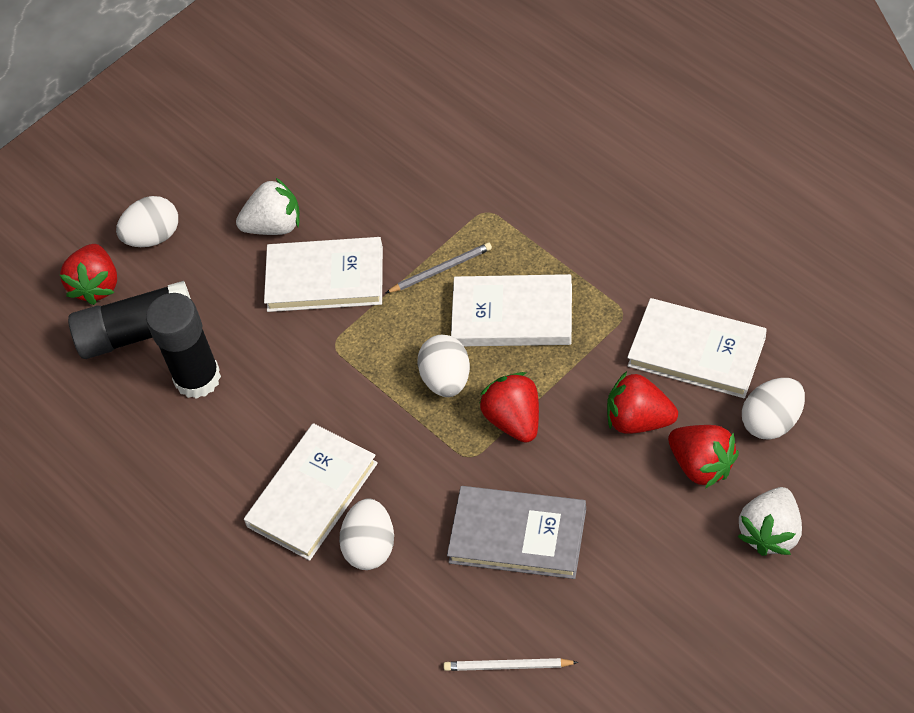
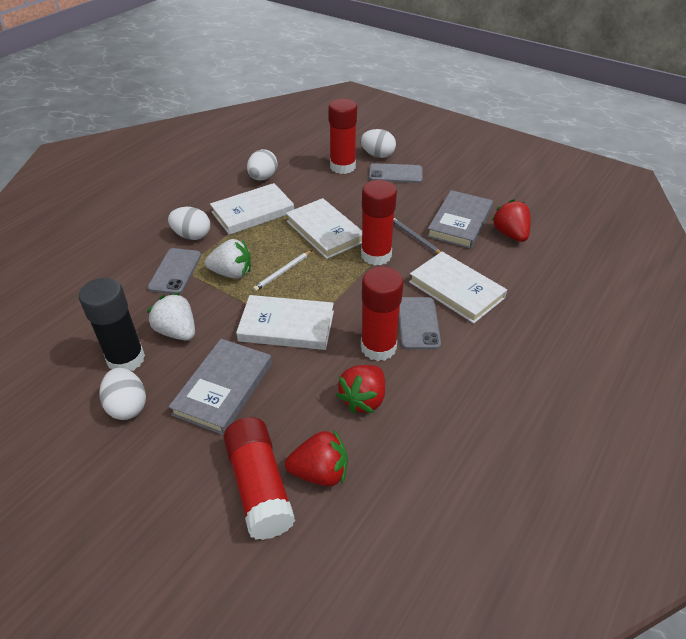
black glue stick: [68,281,191,359] [146,293,221,399] = 2 -> [79,278,145,371] = 1
grey book: [447,486,586,579] = 1 -> [168,339,272,435] [427,190,493,249] = 2
grey phone: none = 0 -> [148,248,201,294] [369,163,423,183] [399,297,441,350] = 3
red glue stick: none = 0 -> [223,417,296,540] [329,98,357,174] [361,180,397,265] [361,267,403,361] = 4
red strawberry: [60,244,117,305] [479,372,539,443] [607,371,678,434] [668,425,739,489] = 4 -> [285,429,348,486] [336,365,385,413] [491,199,531,242] = 3

